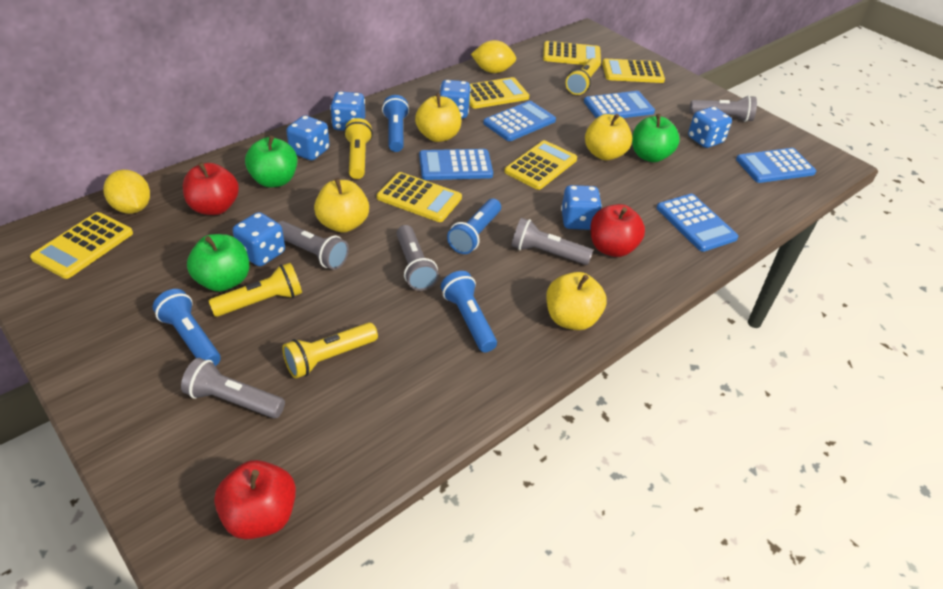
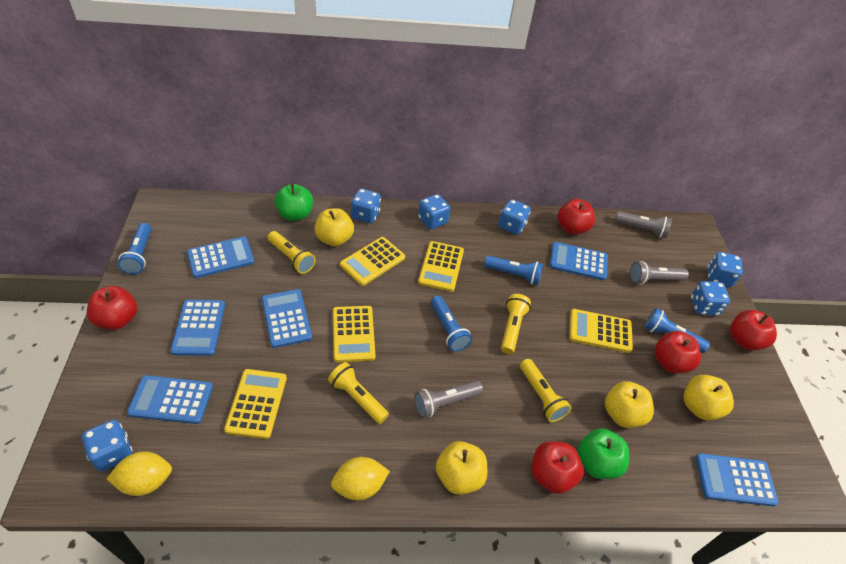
blue calculator: [419,149,493,180] [483,101,556,141] [584,91,655,118] [657,194,739,252] [736,148,816,183] = 5 -> [127,375,213,424] [170,299,225,356] [187,236,254,278] [262,289,312,348] [550,242,608,280] [695,453,779,507] = 6
green apple: [187,234,249,292] [245,136,297,188] [632,114,680,162] = 3 -> [275,184,313,221] [578,428,629,479] = 2
grey flashlight: [181,358,285,418] [278,221,349,270] [397,225,439,291] [511,218,593,265] [690,95,757,122] = 5 -> [414,381,483,418] [615,211,672,238] [630,261,689,284] = 3
red apple: [183,162,239,215] [214,460,296,540] [590,204,645,257] = 3 -> [87,286,137,330] [531,441,584,494] [557,199,595,234] [654,331,701,373] [730,310,777,351] = 5
yellow calculator: [30,212,133,279] [377,172,462,222] [469,77,529,109] [505,140,577,190] [543,41,601,66] [602,59,665,83] = 6 -> [224,369,287,439] [333,306,375,362] [340,237,405,286] [418,241,464,292] [569,309,633,353] = 5

